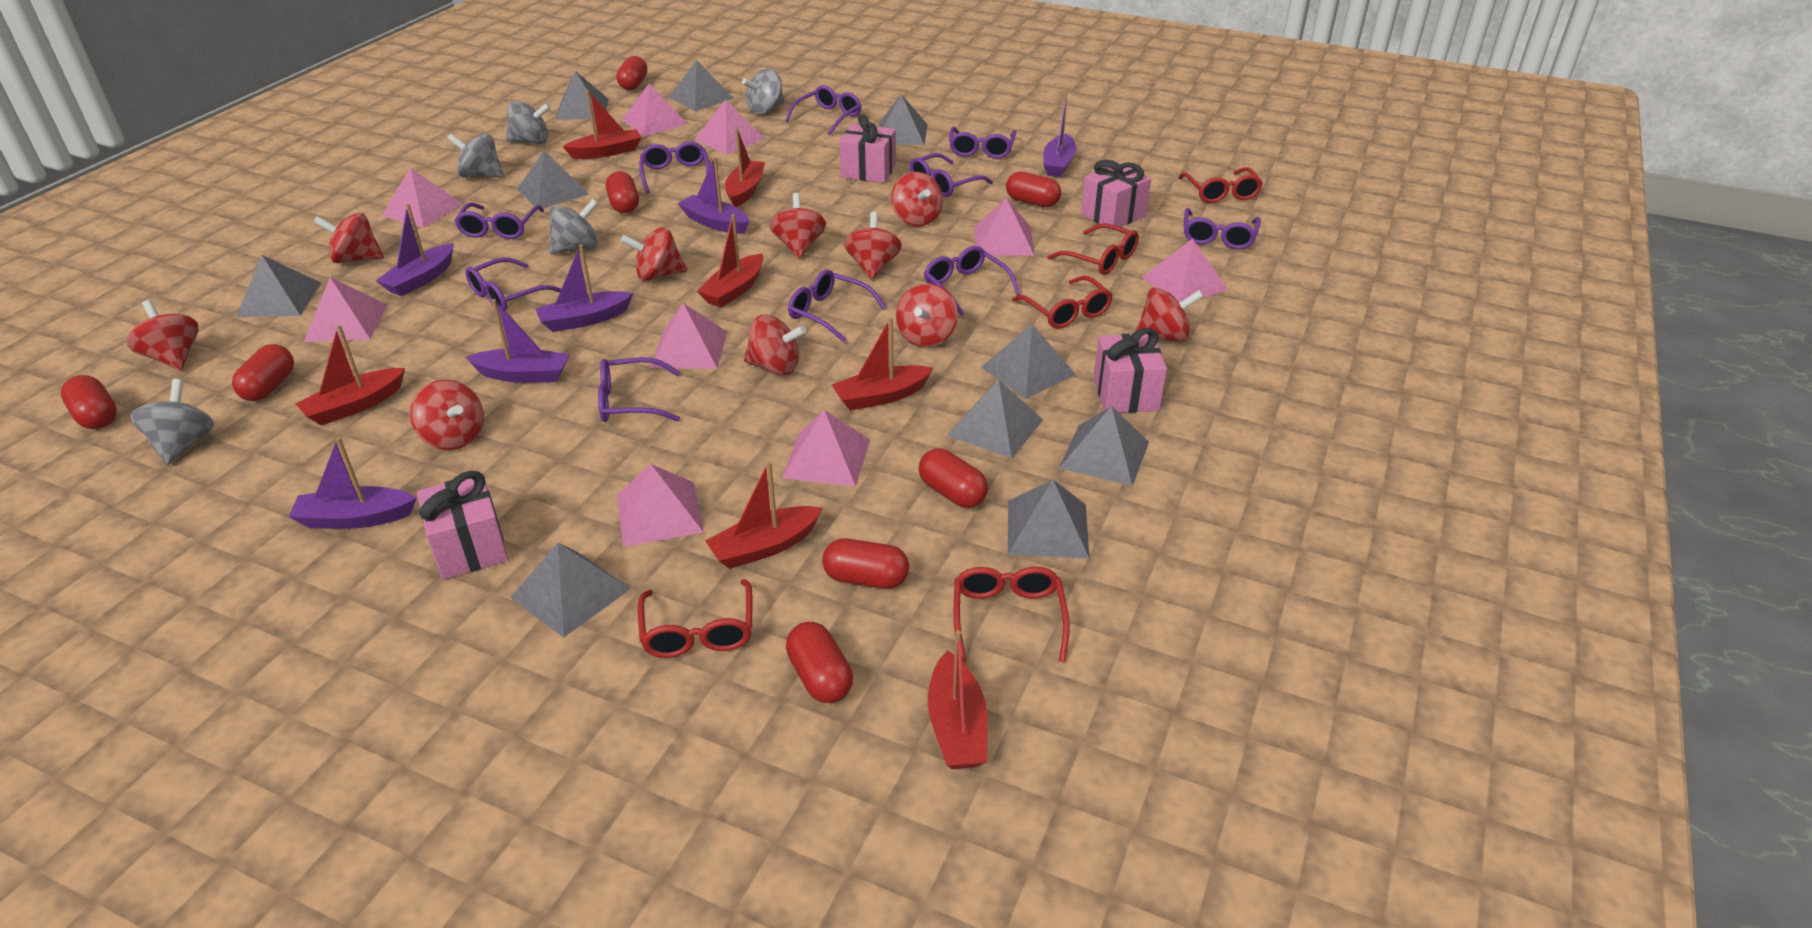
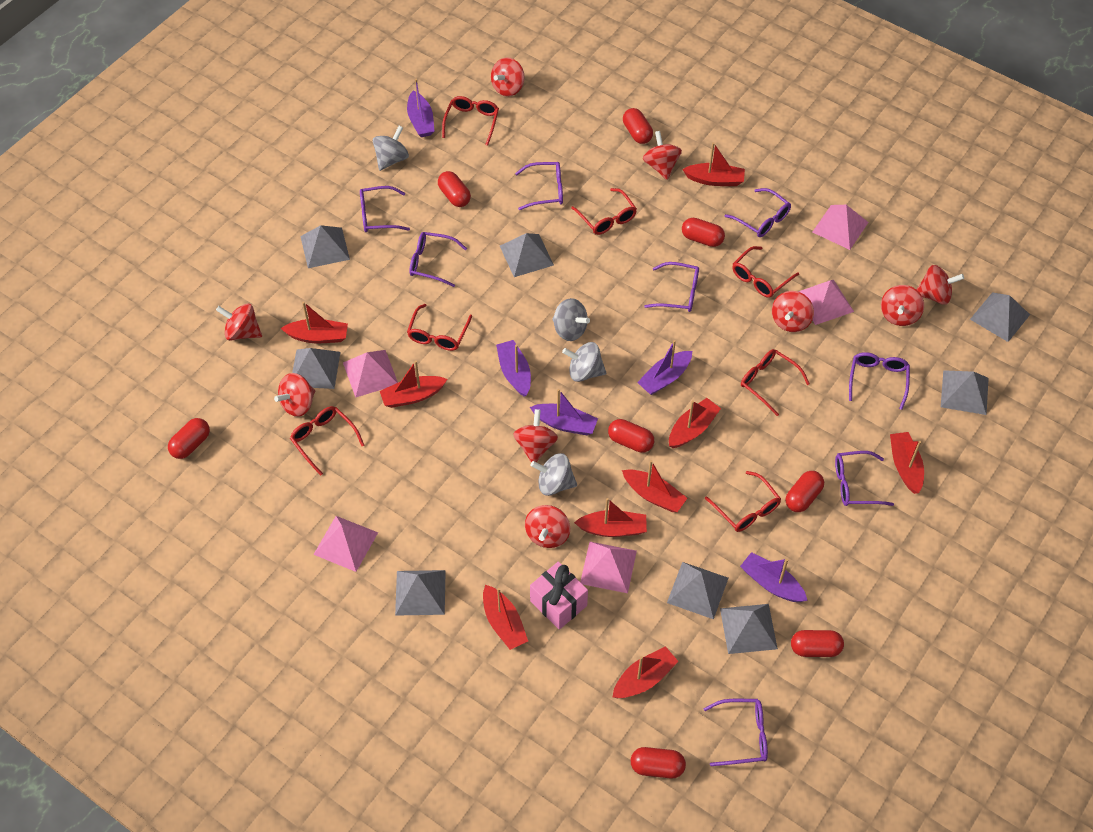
grey pyramid: [236,255,321,317] [510,543,631,638] [517,150,589,208] [555,71,608,120] [668,60,734,111] [878,94,928,145] [947,379,1043,459] [981,324,1076,399] [1008,479,1090,559] [1059,406,1149,486] = 10 -> [292,348,340,389] [300,225,350,268] [395,570,446,616] [500,233,554,277] [667,562,728,619] [720,604,778,654] [941,370,989,415] [970,292,1030,342] = 8
grey spinning top: [130,379,214,465] [447,134,504,177] [506,101,551,144] [549,199,598,255] [742,69,784,114] = 5 -> [373,126,409,171] [530,453,577,496] [552,298,590,341] [562,342,606,382] = 4
pink gift: [417,471,508,580] [839,114,896,183] [1081,160,1151,230] [1093,328,1167,413] = 4 -> [530,562,588,630] = 1
pink pyramid: [304,277,387,342] [382,168,463,228] [617,464,704,547] [622,83,687,136] [651,303,727,369] [694,100,764,154] [782,410,870,487] [974,198,1035,256] [1142,239,1228,303] = 9 -> [313,516,378,572] [343,350,398,398] [580,542,637,593] [798,280,854,325] [813,205,869,250] = 5
purple boat: [289,437,417,529] [376,204,454,296] [466,299,570,383] [535,244,633,332] [678,157,750,234] [1043,96,1077,177] = 6 -> [407,79,434,137] [496,340,531,397] [530,389,598,435] [637,340,692,395] [740,552,808,602] = 5
purple glasses: [454,203,544,239] [465,257,562,311] [598,357,680,422] [639,141,710,193] [785,85,861,135] [788,270,886,342] [910,153,993,197] [924,246,1020,316] [949,127,1016,159] [1184,208,1261,249] = 10 -> [360,186,410,232] [409,232,467,287] [515,162,563,210] [644,262,699,312] [704,699,768,766] [724,188,791,237] [835,451,894,506] [849,352,910,410] = 8
red boat: [295,325,405,426] [562,90,642,159] [697,214,763,307] [705,461,822,569] [725,128,765,207] [832,318,933,410] [928,630,988,769] = 7 -> [281,302,348,343] [380,361,447,408] [483,585,528,650] [574,498,647,537] [613,646,679,698] [622,460,687,512] [669,398,721,448] [682,142,745,186] [890,432,924,494] = 9
red glasses: [638,579,752,658] [954,567,1070,662] [1012,276,1113,329] [1047,223,1139,275] [1178,167,1263,203] = 5 -> [290,406,364,476] [407,304,472,351] [442,96,499,146] [571,188,637,235] [705,471,781,532] [732,246,799,298] [741,349,810,416] = 7
red spinning top: [127,300,198,370] [313,213,384,263] [410,380,484,450] [621,227,687,281] [744,315,806,376] [770,193,826,259] [844,212,902,280] [891,172,943,227] [896,283,958,347] [1136,288,1204,342] = 10 -> [216,303,262,341] [274,373,315,417] [491,57,524,97] [513,409,558,462] [525,505,570,548] [643,131,682,180] [772,291,814,332] [881,285,924,326] [916,265,964,305] = 9

